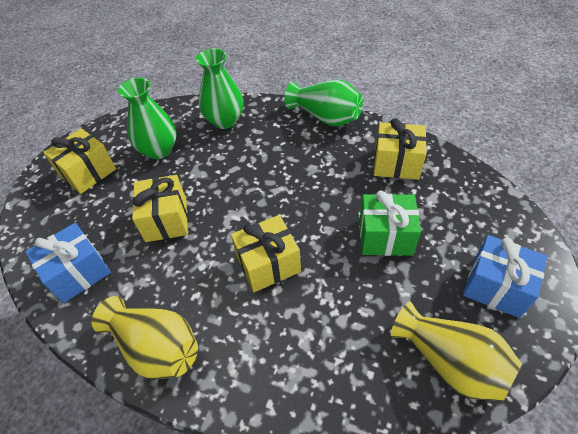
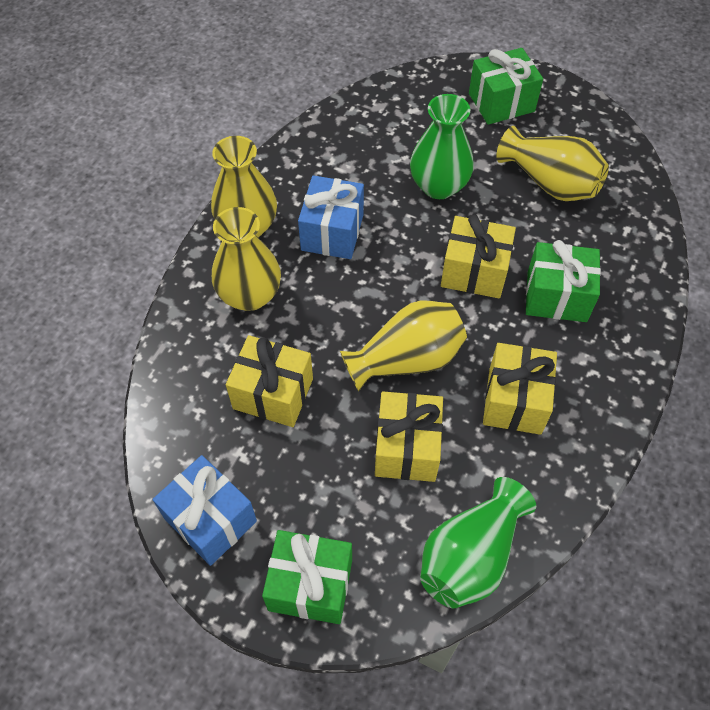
green gift: [360,191,421,256] = 1 -> [262,530,352,624] [469,48,543,125] [526,240,601,322] = 3
green vase: [118,78,177,159] [196,48,244,129] [284,79,363,126] = 3 -> [410,94,474,199] [420,477,536,608] = 2
yellow vase: [91,296,198,379] [391,301,522,401] = 2 -> [211,136,277,237] [212,207,281,311] [340,301,467,392] [496,126,609,201] = 4

